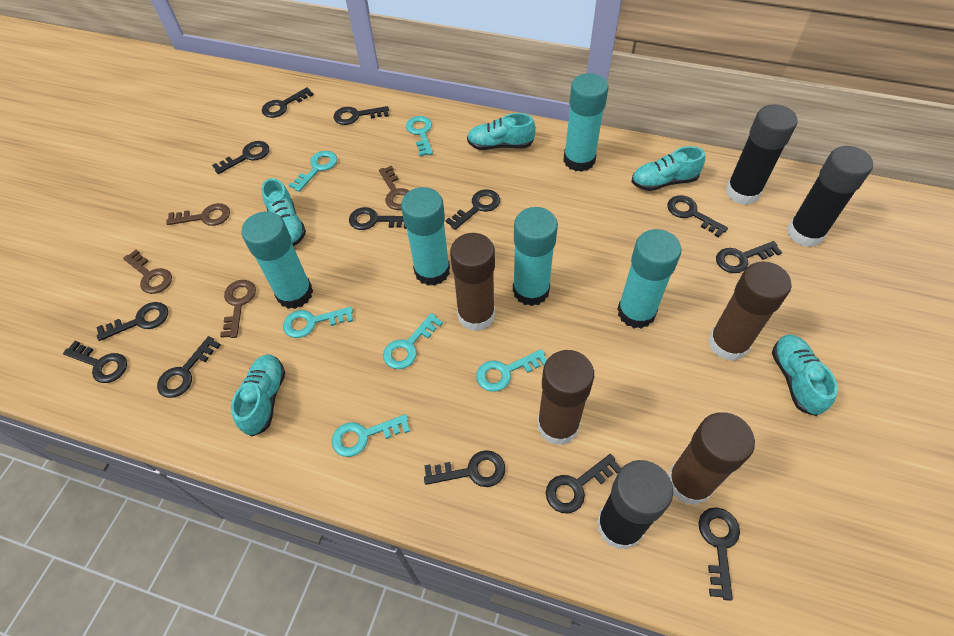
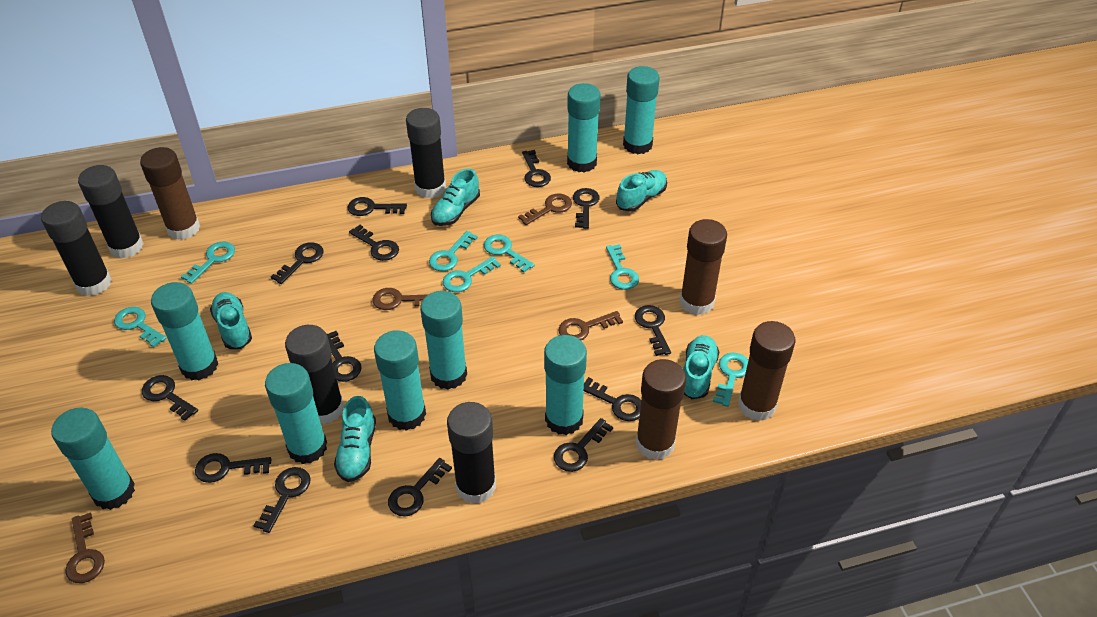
black glue stick: [597,460,673,549] [726,104,798,205] [787,146,873,247] = 3 -> [41,201,112,296] [78,165,144,259] [285,325,344,424] [406,108,446,198] [447,402,496,504] = 5
turquoise glue stick: [242,211,313,309] [401,187,450,286] [513,207,558,306] [563,73,609,172] [617,229,682,329] = 5 -> [51,408,135,510] [151,282,218,380] [265,363,327,464] [374,330,426,431] [420,291,467,390] [544,335,587,435] [567,83,601,173] [623,66,660,154] = 8
turquoise key: [283,307,353,338] [289,151,337,192] [332,414,410,457] [383,313,443,369] [406,116,433,156] [476,349,547,392] = 6 -> [114,307,167,347] [181,242,235,284] [429,231,478,271] [442,256,501,292] [484,235,535,273] [606,244,639,290] [713,353,748,407] = 7

